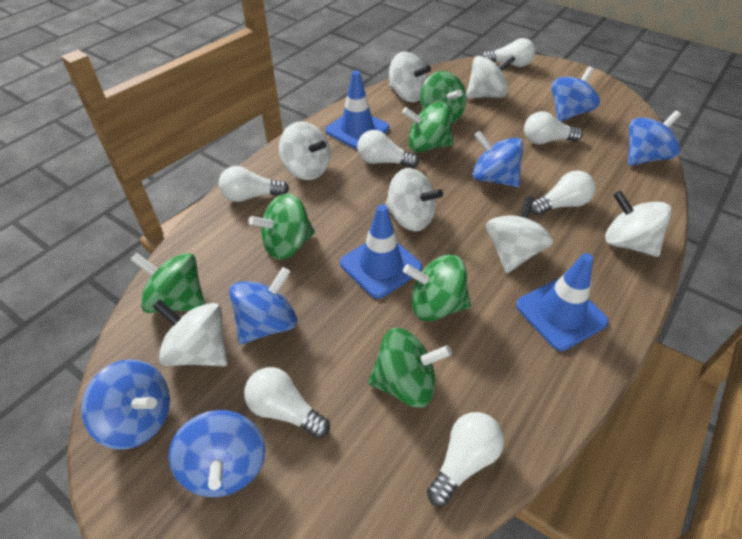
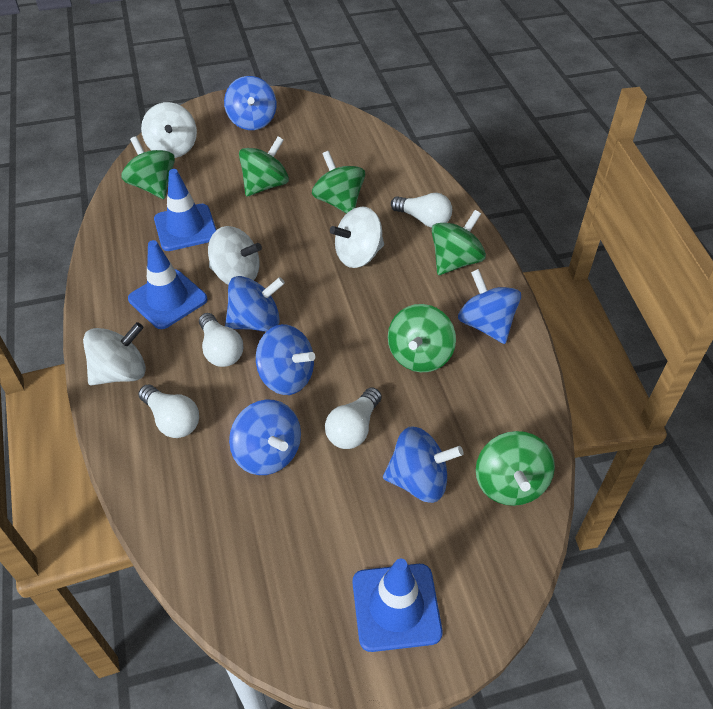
white light bulb: [219,166,289,202] [244,367,330,439] [357,130,419,168] [427,412,504,506] [482,38,535,67] [524,111,583,144] [530,170,595,216] = 7 -> [138,385,199,438] [199,313,243,367] [325,387,382,449] [391,193,452,228] = 4
white spinning top: [152,299,228,367] [279,121,330,180] [385,168,443,231] [389,52,431,102] [466,55,516,98] [486,196,553,273] [605,191,672,257] = 7 -> [83,322,146,386] [141,102,197,158] [208,226,262,285] [330,207,384,268] = 4

